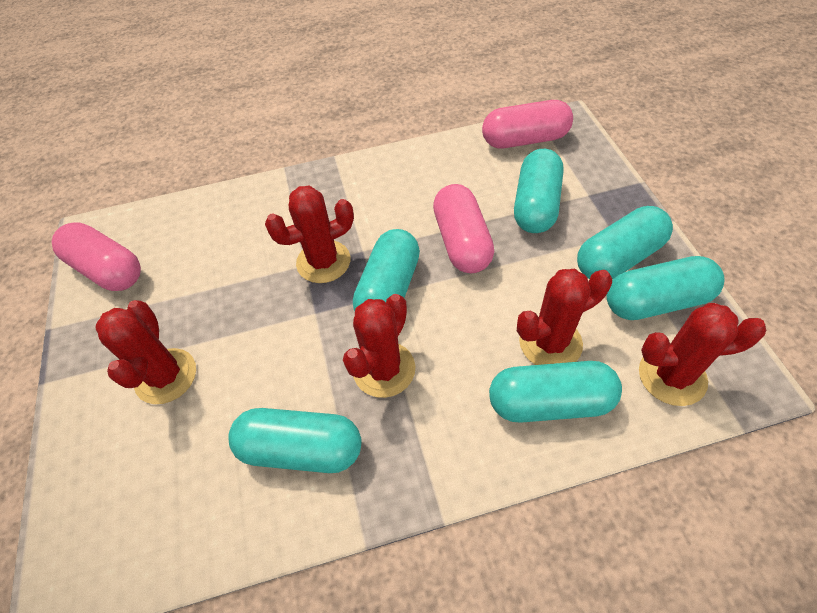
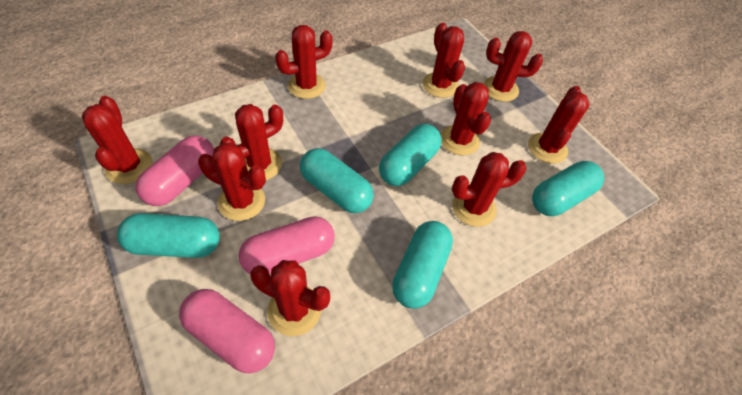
red cactus: [95,300,196,404] [265,186,354,283] [343,294,415,398] [517,269,612,365] [639,303,766,406] = 5 -> [82,96,153,184] [198,143,266,221] [220,104,283,180] [250,260,330,336] [275,25,333,99] [423,23,465,98] [440,82,491,155] [452,152,527,227] [483,31,543,102] [528,86,589,164] = 10
turquoise capsule: [228,408,361,473] [353,229,420,311] [489,361,622,423] [514,149,564,233] [577,206,673,279] [607,256,725,320] = 6 -> [117,213,220,258] [300,148,374,213] [379,124,442,186] [392,221,453,309] [532,161,604,216] = 5

